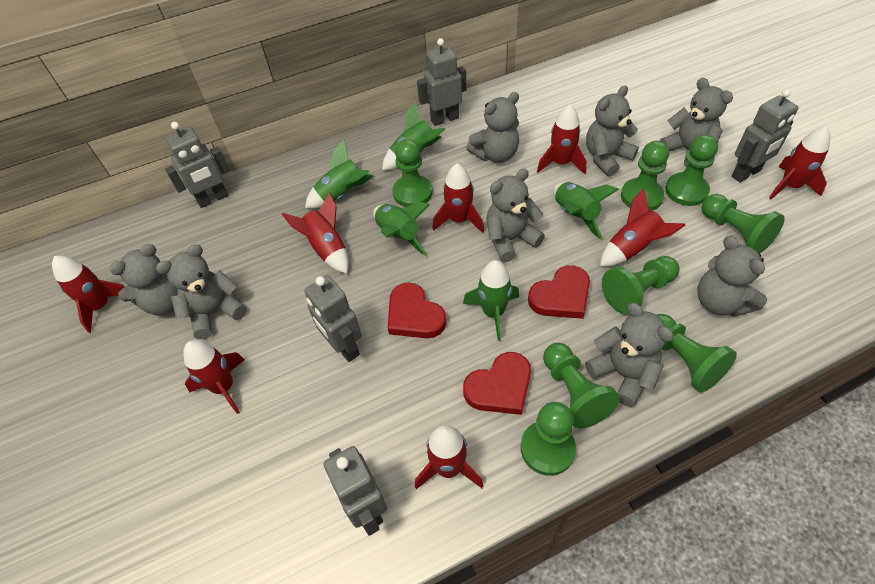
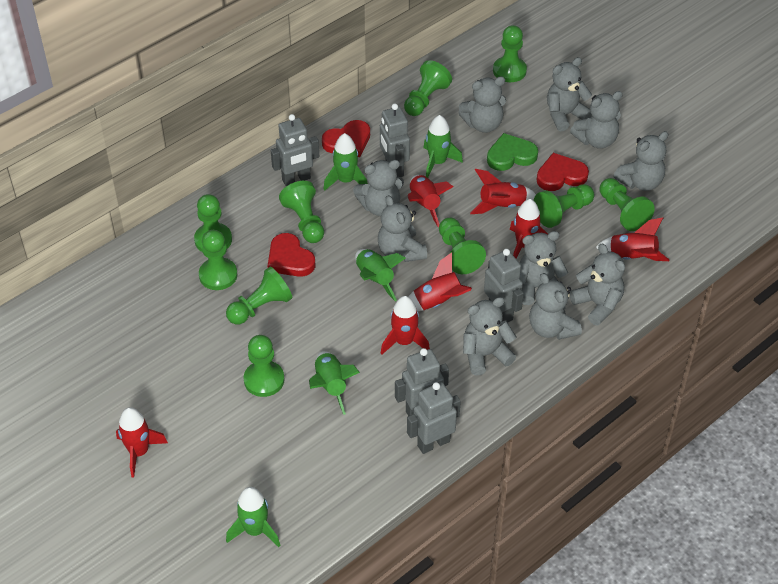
green heart: none = 0 -> [487,133,538,171] = 1
green pawn: [392,139,432,207] [521,402,576,476] [543,343,620,428] [602,256,680,314] [621,141,669,210] [657,314,737,392] [665,135,718,206] [702,194,785,253] = 8 -> [194,194,232,252] [199,230,237,290] [226,267,292,324] [244,335,284,397] [279,181,324,243] [404,60,452,116] [439,218,486,274] [493,25,527,82] [534,184,594,228] [599,178,655,231] = 10
grey teddy bear: [109,244,177,316] [156,244,247,339] [466,92,519,163] [486,169,545,262] [585,303,674,407] [586,85,639,176] [659,78,733,167] [698,236,767,317] = 8 -> [353,160,404,216] [378,195,427,262] [458,76,506,133] [463,297,516,375] [520,231,568,305] [529,273,582,340] [547,57,592,131] [569,244,625,326] [570,91,623,149] [613,131,668,191] = 10
red rocket: [52,256,125,333] [183,340,245,414] [282,192,349,274] [415,425,484,489] [432,163,484,233] [537,105,587,174] [600,188,686,266] [769,126,830,199] = 8 -> [116,407,168,478] [381,296,430,355] [408,175,453,227] [408,252,472,311] [470,169,536,214] [510,199,548,259] [596,218,669,261] = 7

